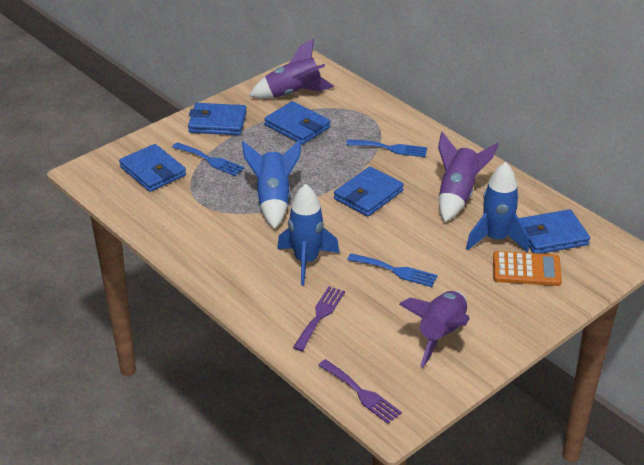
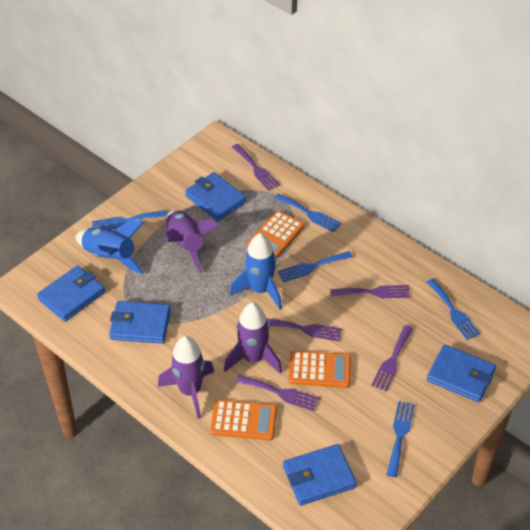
blue fork: [172,142,244,176] [346,139,427,157] [347,254,438,287] = 3 -> [92,210,167,230] [274,194,341,233] [277,251,353,282] [387,401,415,477] [427,279,480,340] = 5
blue rocket: [242,140,302,229] [277,184,339,286] [466,162,529,252] = 3 -> [75,220,145,274] [230,233,282,309] = 2
orange calculator: [493,251,562,286] = 1 -> [210,399,277,440] [247,211,304,259] [288,351,351,388] = 3
purple fork: [293,286,345,351] [318,359,402,424] = 2 -> [232,144,280,191] [236,375,319,411] [266,318,342,341] [330,285,410,298] [371,325,413,391] = 5

